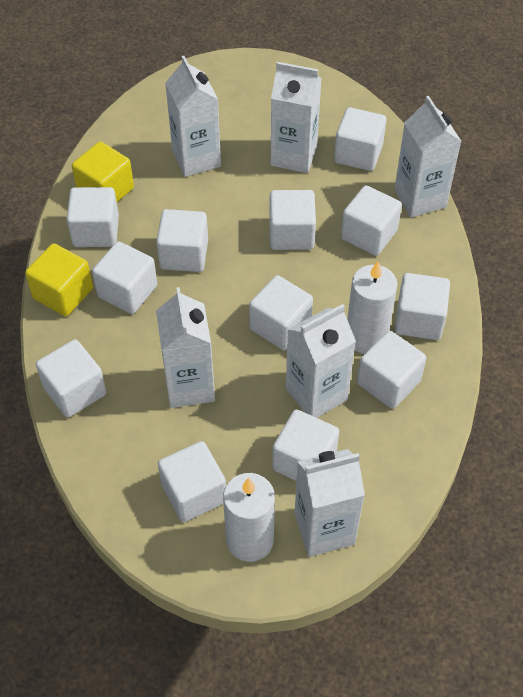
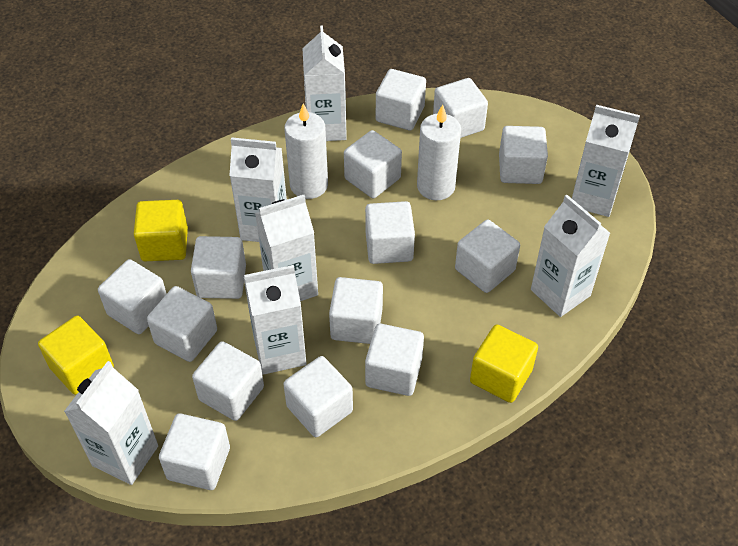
white carton: [156,287,215,408] [165,56,221,177] [271,62,322,173] [286,304,356,418] [295,449,365,557] [394,96,461,218] = 6 -> [64,361,158,485] [229,137,287,242] [243,265,307,375] [255,195,318,301] [302,26,347,141] [531,195,610,317] [572,105,640,217] = 7
white cube: [36,339,106,417] [67,187,119,247] [92,241,157,314] [156,209,208,272] [158,441,226,522] [249,275,313,350] [269,190,316,250] [272,410,339,481] [334,107,386,171] [341,186,402,256] [357,331,426,409] [395,273,450,340] = 12 -> [98,259,167,334] [147,286,217,362] [159,413,230,490] [191,236,246,299] [192,341,264,421] [283,356,353,437] [329,277,383,344] [344,130,402,198] [365,201,415,264] [365,324,424,396] [376,69,426,131] [433,78,488,138] [455,220,520,293] [499,126,548,184] = 14
yellow cube: [25,243,93,316] [72,141,134,202] = 2 -> [38,316,114,395] [134,200,188,261] [470,324,538,403] = 3

